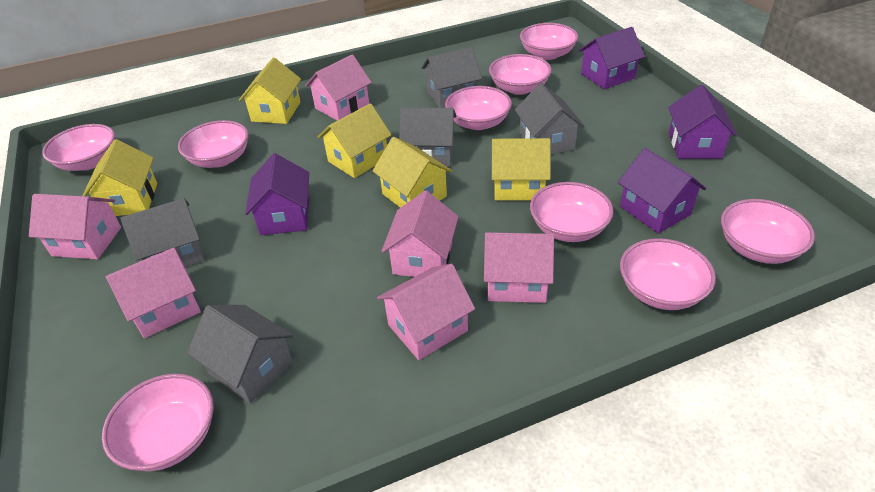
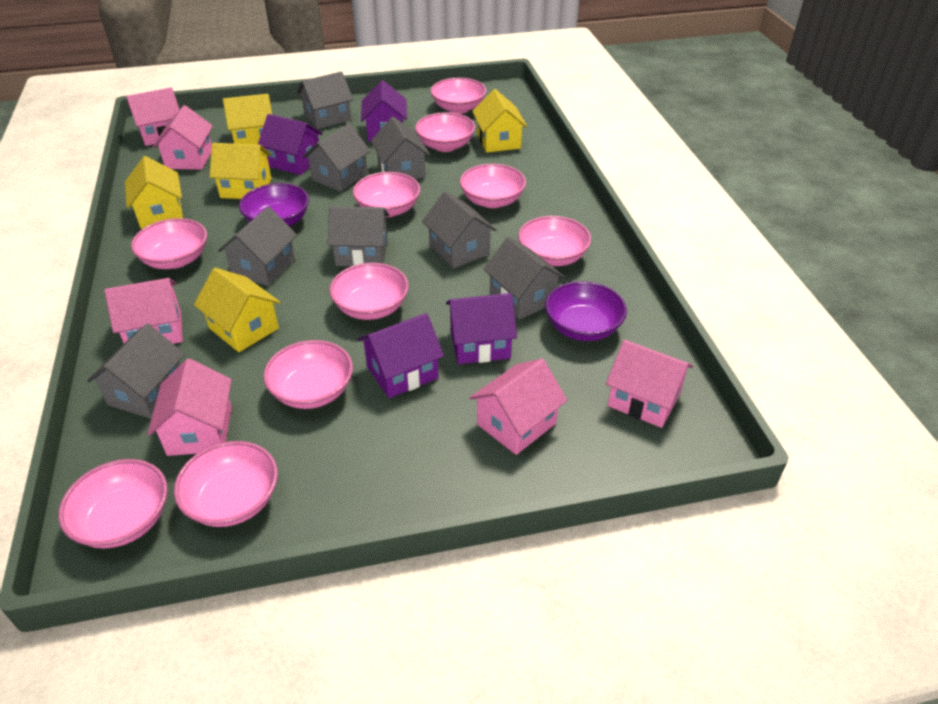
grey house: [120,198,205,267] [187,305,293,403] [399,107,456,166] [421,47,482,108] [515,83,584,155] = 5 -> [87,323,185,419] [218,206,297,286] [297,71,353,129] [303,124,371,192] [328,206,389,266] [371,117,430,179] [422,191,497,268] [483,237,565,320] = 8
pink bowl: [42,124,115,171] [102,374,214,471] [178,120,248,168] [445,86,512,130] [489,54,552,95] [520,23,578,60] [530,182,613,242] [620,238,716,310] [721,199,815,264] = 9 -> [58,459,168,548] [131,218,207,269] [174,441,278,527] [263,340,353,409] [329,263,409,320] [353,172,420,217] [415,112,475,152] [430,78,487,114] [460,164,526,208] [518,216,591,266] = 10
purple bowl: none = 0 -> [239,183,309,226] [545,281,627,341] = 2

